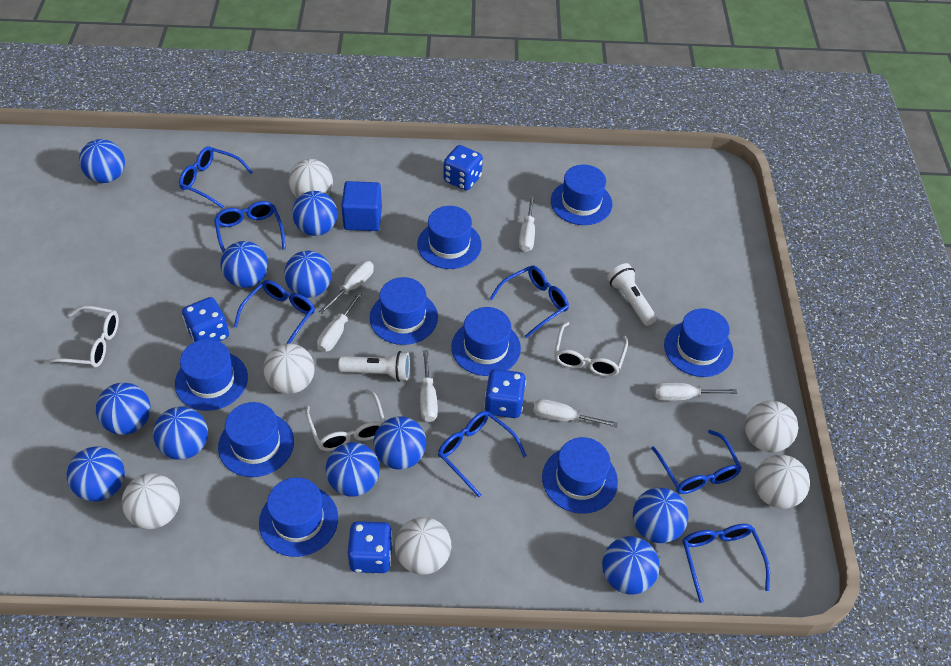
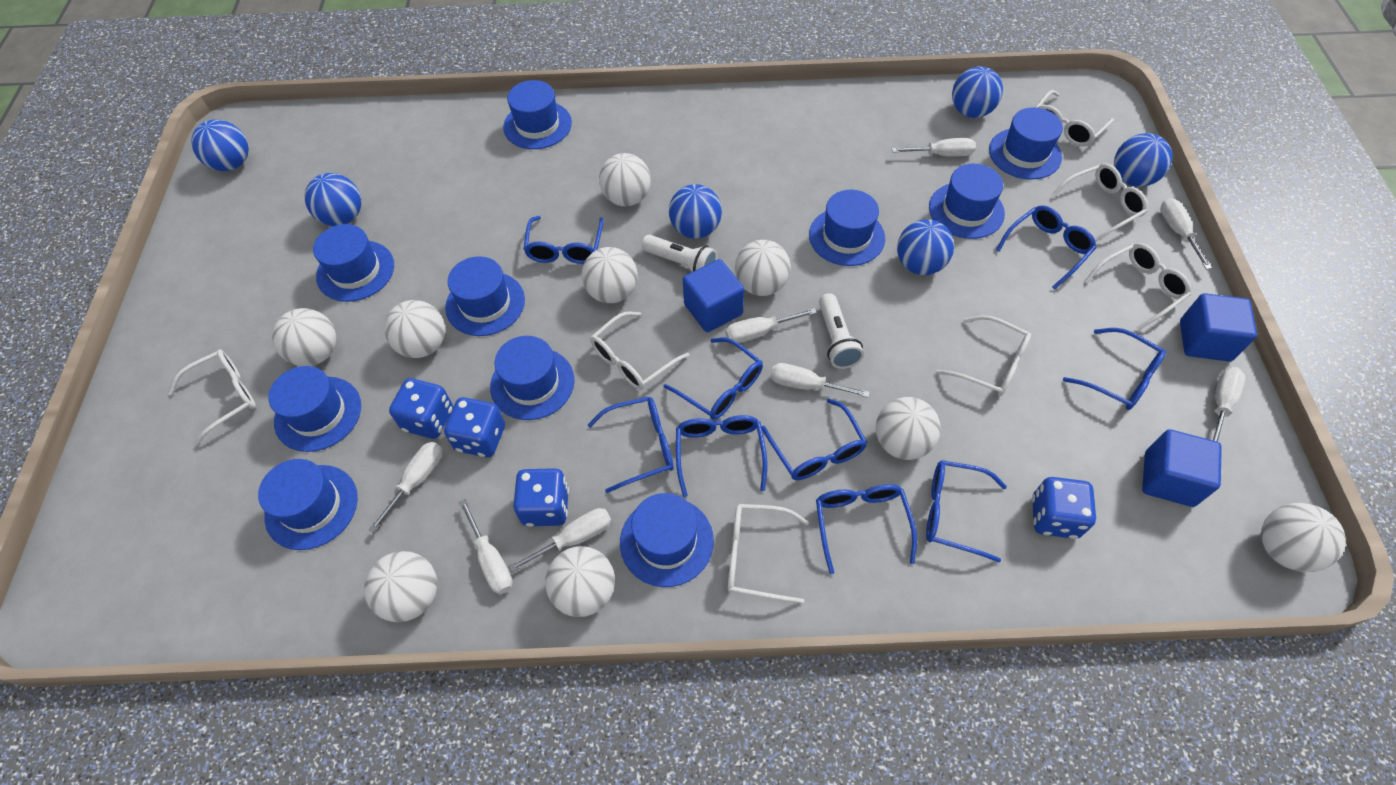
blue ball: [67,447,125,502] [79,139,125,183] [96,383,151,435] [153,407,208,460] [221,241,268,288] [284,251,332,298] [292,191,338,236] [326,442,380,497] [373,416,427,470] [602,536,660,594] [633,488,689,543] = 11 -> [191,120,249,171] [304,173,361,226] [669,184,722,239] [897,219,954,275] [952,66,1003,118] [1114,133,1173,187] = 6
blue cube: [341,181,382,231] = 1 -> [683,259,744,332] [1142,429,1222,507] [1180,293,1257,362] = 3
blue glasses: [179,147,253,209] [214,201,286,253] [234,280,315,344] [438,411,527,497] [490,265,569,338] [651,430,742,494] [683,524,770,603] = 7 -> [523,216,604,264] [588,397,674,493] [663,338,763,420] [676,415,767,497] [762,399,867,480] [816,484,917,574] [926,460,1007,562] [996,205,1097,290] [1063,328,1166,410] = 9
blue hat: [175,339,248,411] [218,402,294,477] [259,477,338,557] [370,277,438,345] [417,206,482,269] [451,307,521,376] [542,437,618,514] [551,165,612,225] [664,308,733,377] = 9 -> [258,459,358,550] [268,366,361,452] [313,224,394,302] [445,256,525,336] [490,336,575,420] [503,80,572,149] [620,493,714,587] [809,190,885,266] [929,164,1005,239] [989,107,1063,179] = 10
white ball: [122,473,180,529] [263,343,315,394] [289,159,333,198] [395,517,451,575] [745,401,798,453] [754,455,810,509] = 6 -> [272,308,336,366] [364,551,437,622] [384,300,445,358] [545,546,615,617] [582,247,638,303] [599,153,651,206] [735,240,791,296] [876,397,941,460] [1261,503,1346,572] = 9
white glasses: [44,306,119,368] [305,389,385,451] [554,322,628,377] = 3 -> [168,350,256,447] [590,312,689,390] [728,504,809,604] [936,315,1031,396] [1035,90,1114,146] [1050,164,1148,241] [1084,243,1191,331] = 7
white screwdriver: [317,291,363,352] [319,261,374,314] [420,350,438,422] [519,195,535,252] [533,399,618,427] [654,382,738,401] = 6 -> [369,442,443,533] [459,499,513,594] [508,508,611,572] [725,308,817,343] [771,363,870,398] [892,138,976,157] [1160,198,1212,269] [1213,367,1245,442] = 8

